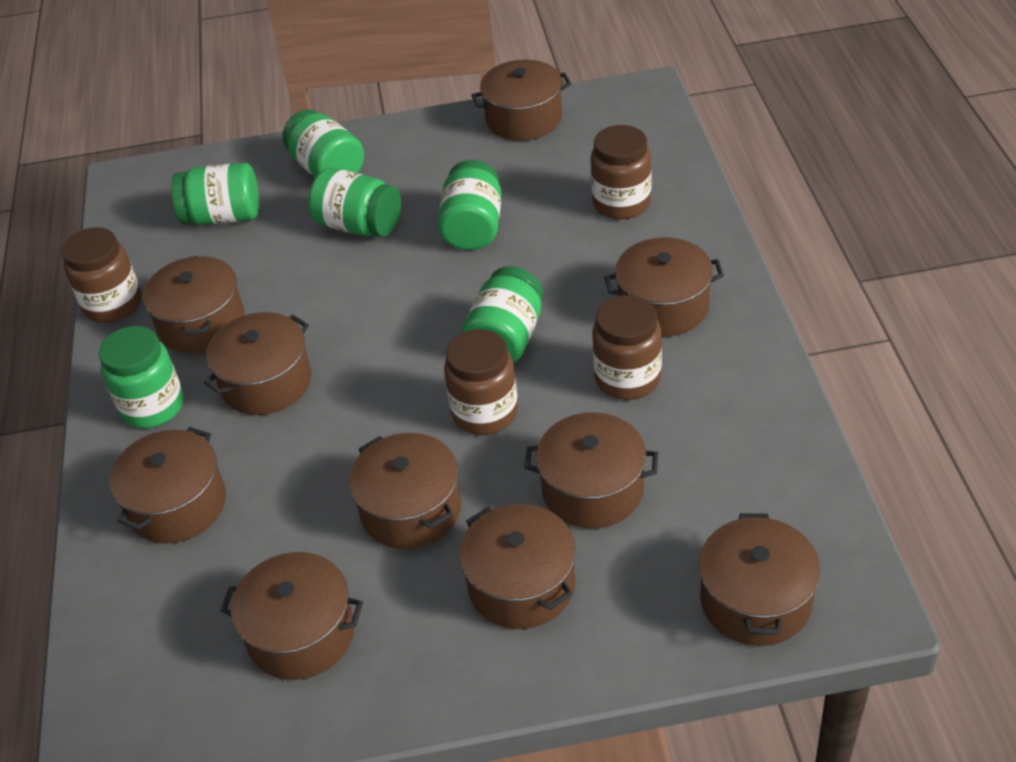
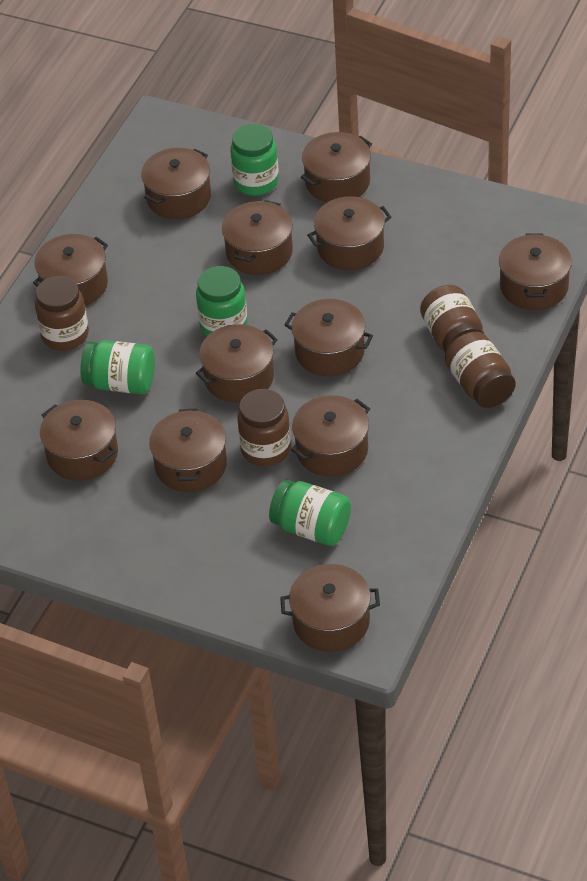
brown pot: [109,427,226,544] [143,256,245,353] [204,312,311,415] [220,552,363,680] [349,433,461,549] [459,504,576,629] [471,60,571,141] [524,412,658,529] [604,237,724,337] [699,513,820,646] = 10 -> [33,234,108,306] [40,400,118,481] [141,148,211,219] [149,408,227,492] [196,324,278,403] [222,200,293,275] [280,564,380,652] [285,299,373,377] [291,395,370,477] [301,132,372,202] [307,196,392,270] [499,234,572,310] = 12
green jar: [99,326,184,428] [171,163,259,225] [283,110,364,177] [308,168,401,237] [438,160,501,250] [461,266,543,363] = 6 -> [80,340,155,394] [196,266,247,336] [230,124,279,196] [269,480,351,546] = 4

